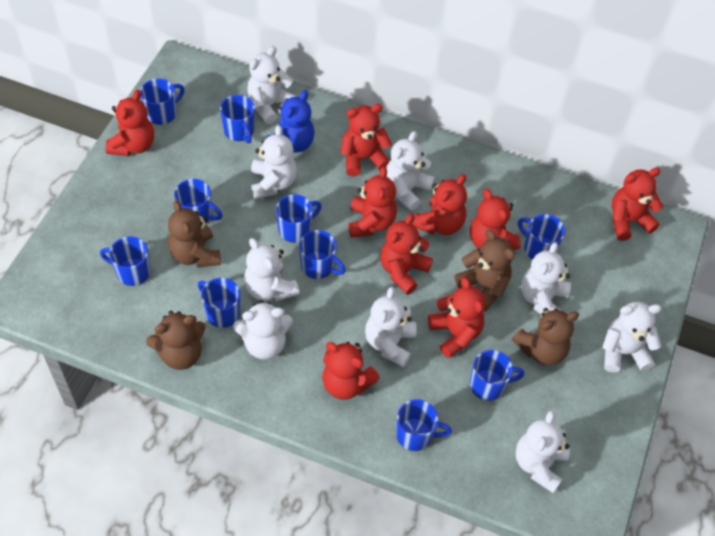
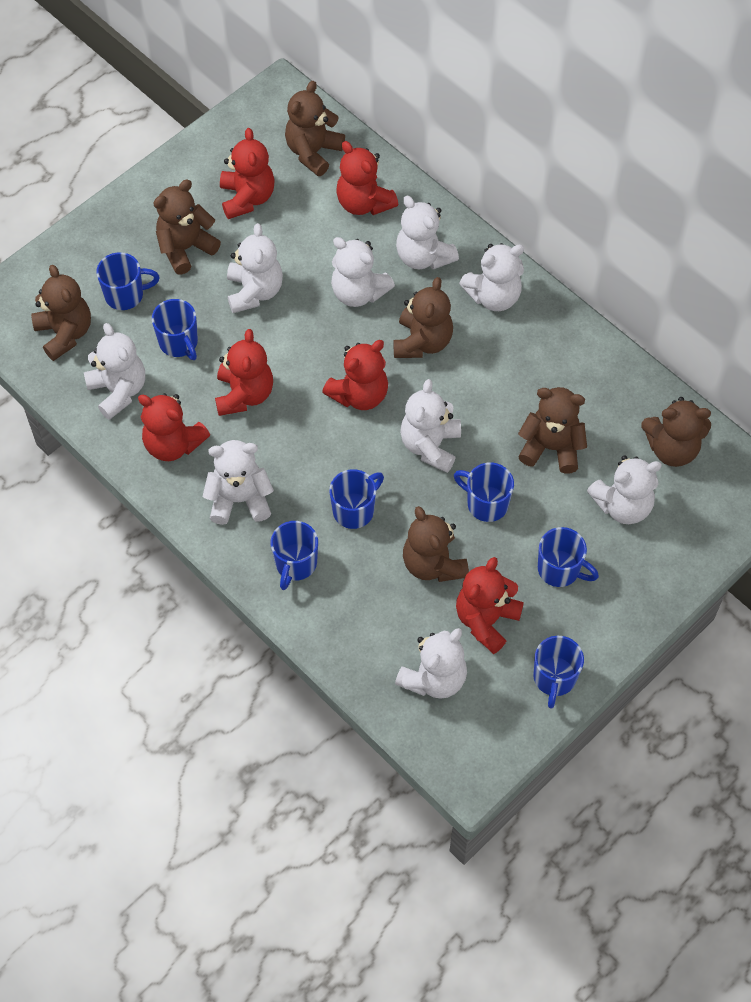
blue mug: [100,237,150,286] [140,79,184,125] [174,179,223,224] [198,278,240,328] [220,95,255,144] [276,195,322,243] [299,230,346,279] [396,399,452,451] [470,350,525,401] [518,214,565,260] = 10 -> [96,252,160,310] [152,299,198,360] [271,521,318,590] [329,469,384,529] [454,463,514,522] [533,636,584,709] [538,527,599,587] = 7
blue teddy bear: [266,90,315,153] = 1 -> none = 0
brown teddy bear: [146,311,206,370] [168,201,221,268] [455,230,515,311] [512,308,579,366] = 4 -> [31,265,91,361] [153,180,221,275] [285,81,345,176] [393,277,453,358] [403,506,469,582] [518,387,587,474] [641,397,711,467] = 7
red teddy bear: [105,90,154,156] [322,342,380,400] [340,104,392,176] [349,167,397,238] [380,214,433,295] [412,174,467,235] [428,277,485,358] [470,189,521,250] [612,168,663,241] = 9 -> [138,393,210,461] [215,329,273,416] [220,128,274,219] [322,340,388,410] [336,141,398,215] [456,557,524,654] = 6

